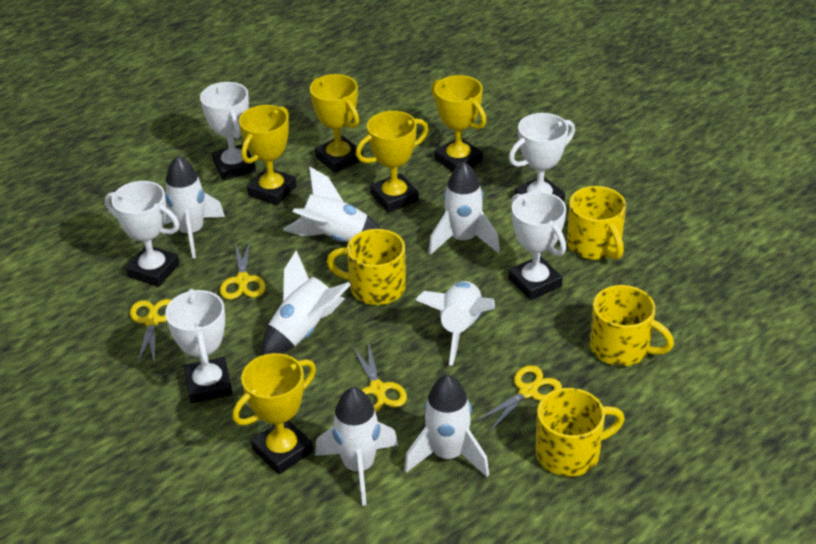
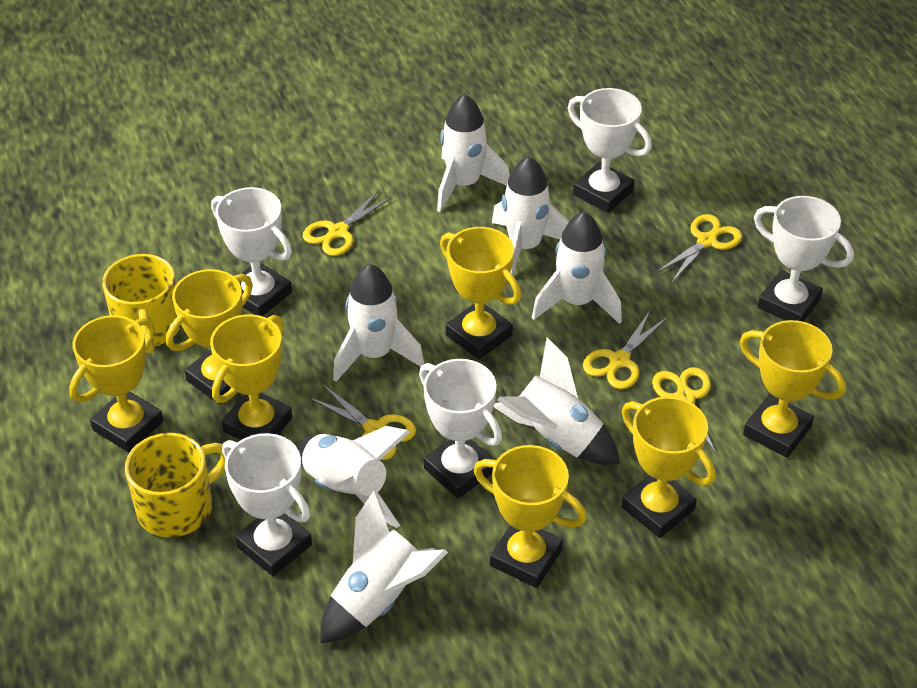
yellow mug: [327,229,406,305] [535,388,625,476] [567,186,626,260] [590,285,674,366] = 4 -> [102,254,181,353] [125,433,225,538] = 2
yellow scissors: [130,299,172,365] [220,240,266,300] [352,342,407,413] [475,365,562,432] = 4 -> [303,190,393,256] [309,385,416,460] [583,311,668,389] [652,367,718,456] [656,214,742,282] = 5
yellow trophy: [232,353,316,474] [239,105,296,205] [310,74,363,173] [356,111,428,213] [431,75,486,172] = 5 -> [69,315,163,452] [166,269,253,404] [210,314,292,440] [440,227,521,360] [474,445,587,588] [621,397,716,538] [740,320,846,458] = 7

